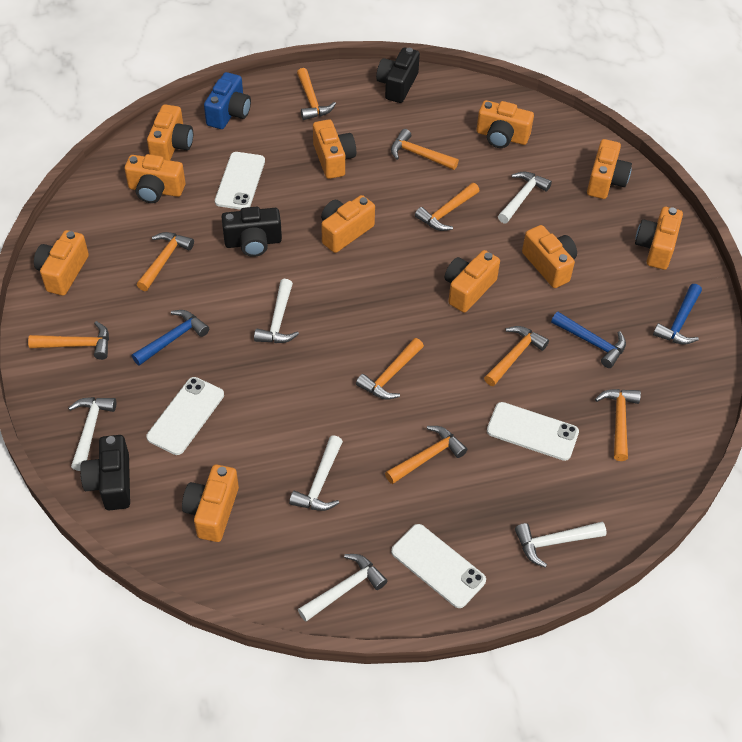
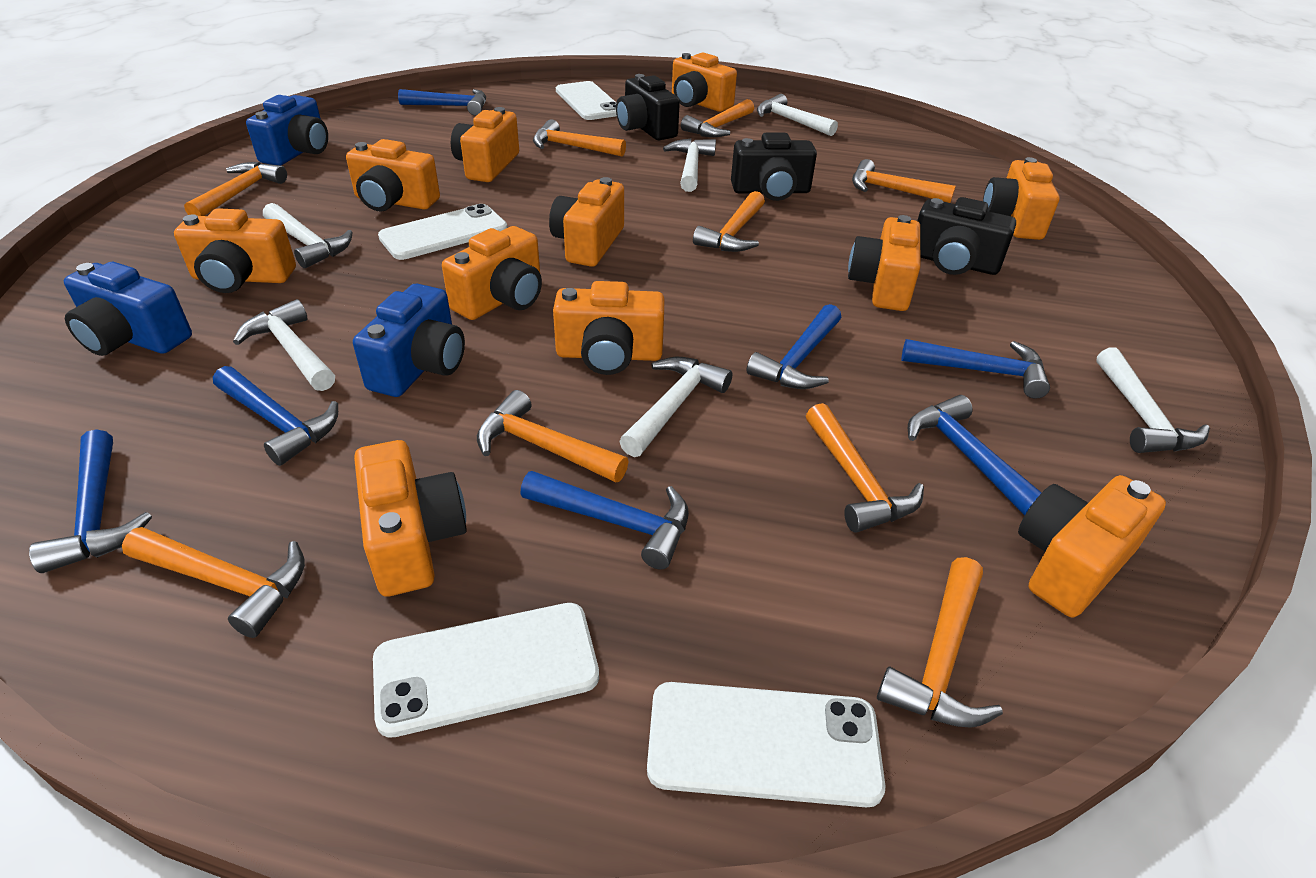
blue camera: [204,72,251,129] = 1 -> [64,262,192,356] [246,95,328,165] [353,284,465,397] = 3
blue hammer: [132,310,209,366] [551,312,626,368] [653,284,702,345] = 3 -> [29,429,152,573] [213,366,338,466] [398,89,486,116] [520,471,689,570] [746,304,841,389] [902,339,1050,399] [908,395,1042,516] = 7

